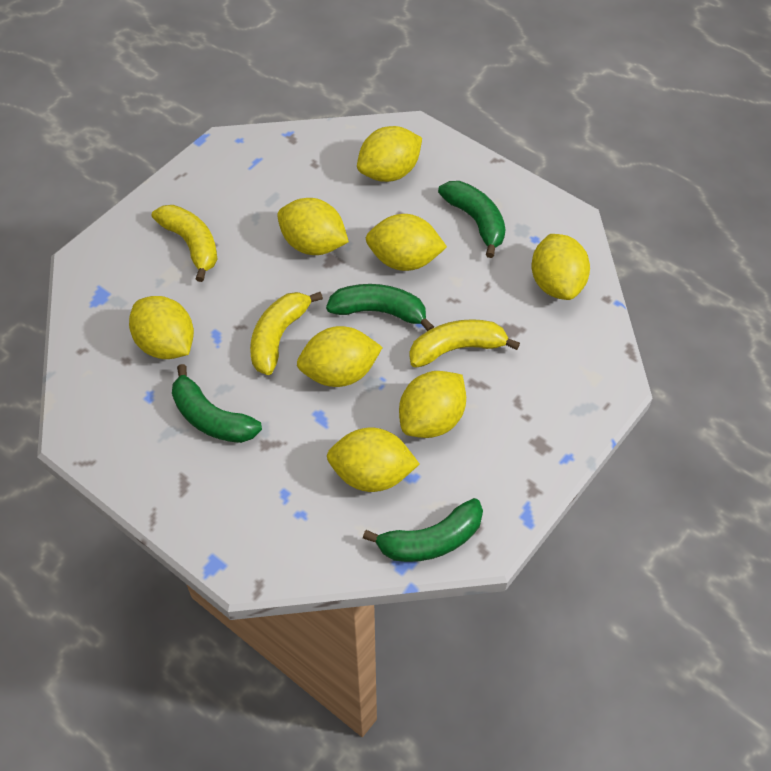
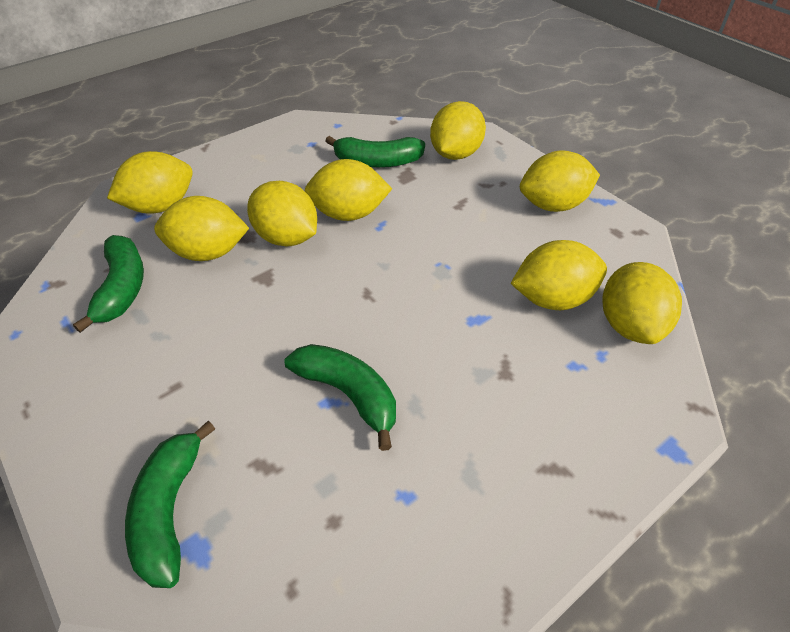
yellow banana: [152,205,218,282] [250,292,323,375] [409,319,520,368] = 3 -> none = 0

